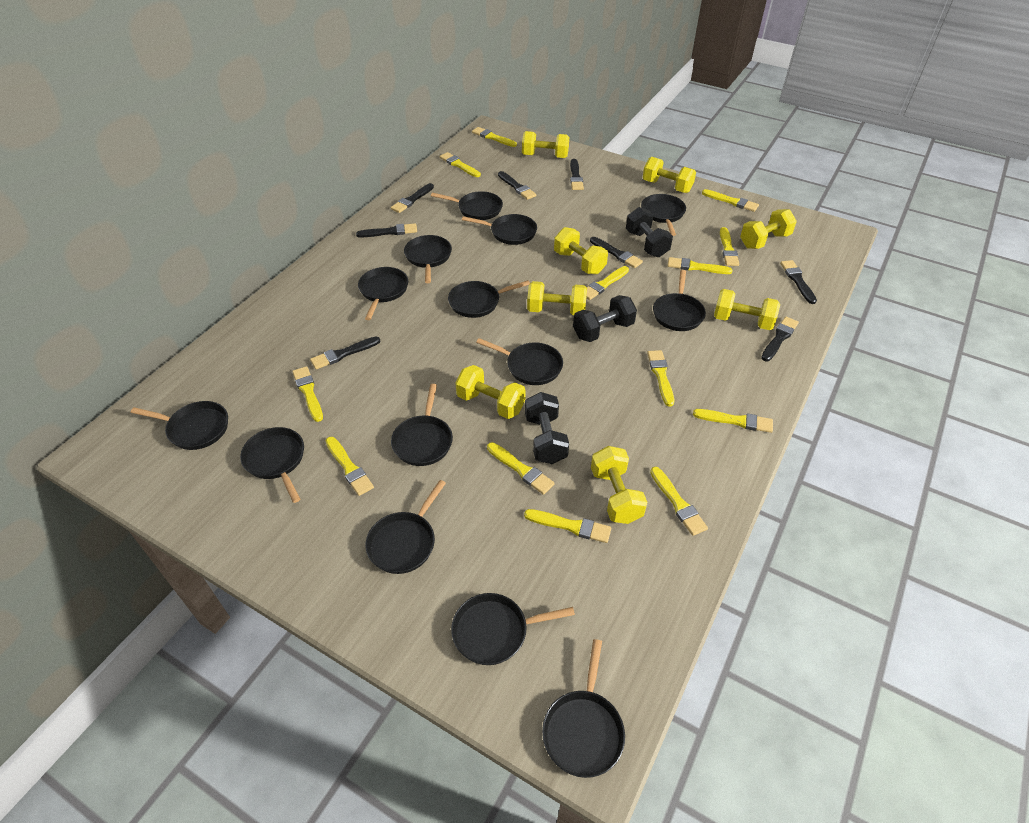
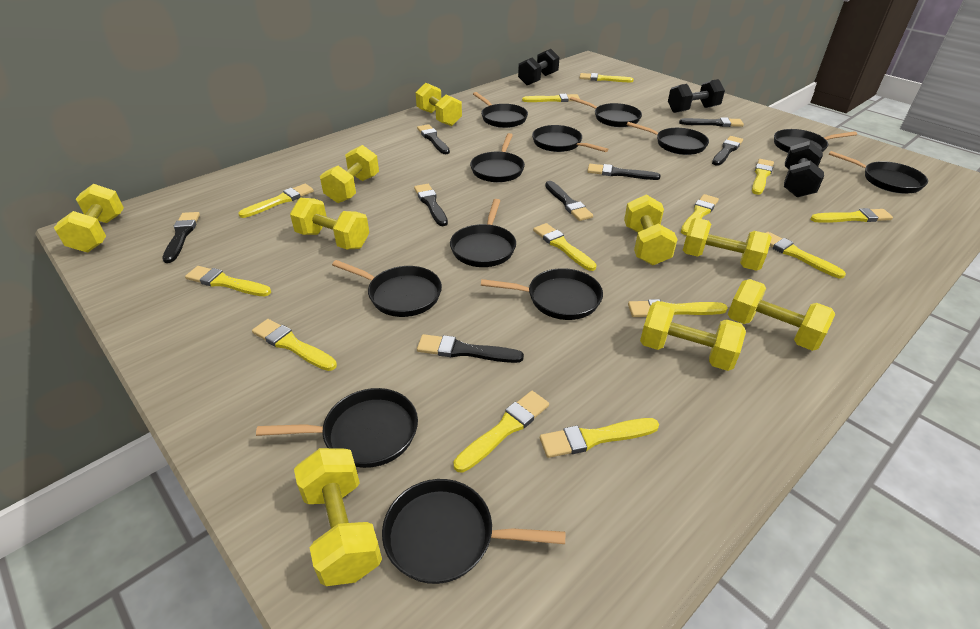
black pan: [131,401,228,450] [240,427,304,503] [358,267,408,320] [365,480,446,574] [391,384,453,466] [404,235,452,283] [431,191,503,220] [448,280,530,318] [451,593,575,665] [462,214,537,245] [476,338,563,385] [542,639,625,778] [641,194,686,236] [653,270,706,331] = 14 -> [256,388,418,468] [332,260,442,317] [382,479,565,584] [450,199,516,267] [470,133,525,182] [473,92,528,128] [481,268,603,320] [532,125,608,152] [570,96,642,127] [627,122,709,155] [774,129,857,153] [829,151,928,194] = 12
yellow dumbbell: [455,365,526,419] [522,131,569,158] [527,281,587,315] [554,227,608,274] [591,446,647,524] [643,157,696,193] [714,289,780,330] [740,209,797,249] = 8 -> [54,184,124,252] [290,198,369,249] [294,448,382,586] [320,145,379,203] [415,83,462,126] [624,195,678,265] [640,301,746,371] [683,218,772,271] [728,279,835,351] = 9

